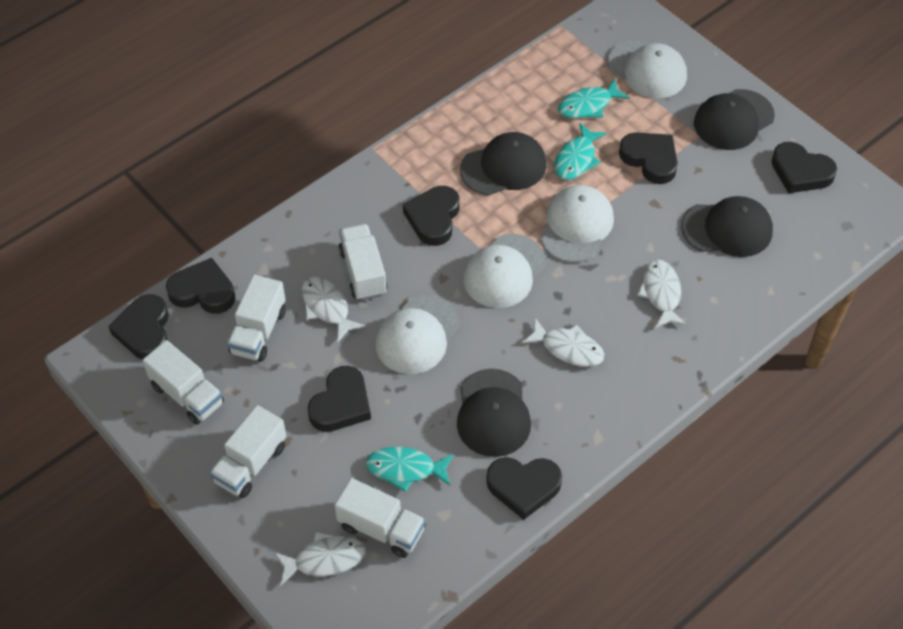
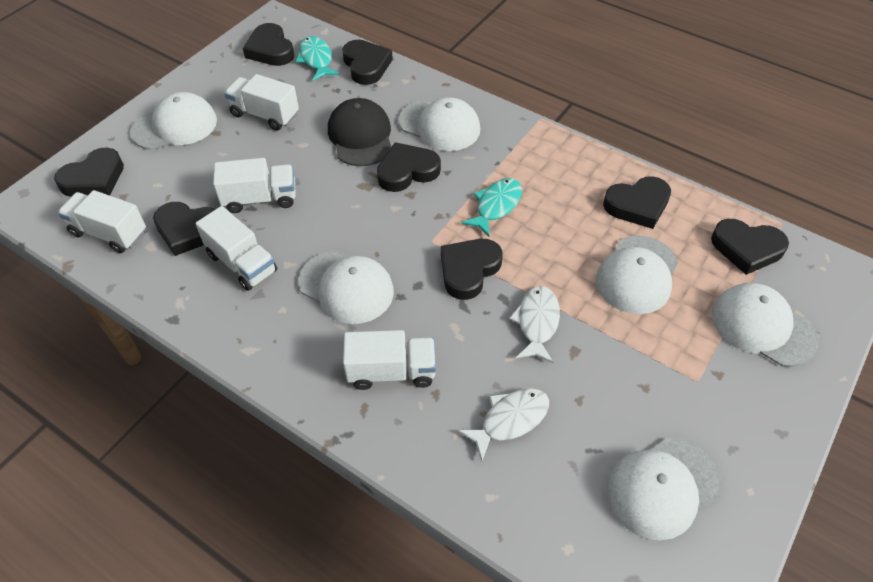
black cap: [457,369,531,457] [460,132,546,195] [681,196,773,257] [694,89,775,150] = 4 -> [328,98,391,166] = 1
black heart: [108,294,169,360] [166,258,235,314] [308,366,371,432] [403,186,460,246] [486,457,562,520] [619,132,678,184] [771,142,837,193] = 7 -> [54,148,124,197] [153,202,215,256] [243,23,295,66] [342,40,393,85] [377,142,441,192] [441,239,503,300] [603,176,671,229] [711,219,789,275] = 8
turquoise fish: [366,447,453,492] [554,123,607,180] [558,78,630,118] = 3 -> [296,36,340,81] [461,178,522,237] = 2
white cap: [375,295,459,374] [463,234,545,308] [540,185,614,263] [607,40,687,98] = 4 -> [130,92,217,150] [299,251,394,324] [399,97,480,151] [596,236,678,314] [606,438,721,540] [712,283,819,367] = 6
white fish: [274,532,366,586] [302,277,365,342] [521,318,605,367] [637,260,687,328] = 4 -> [458,388,549,461] [509,286,560,363] = 2

